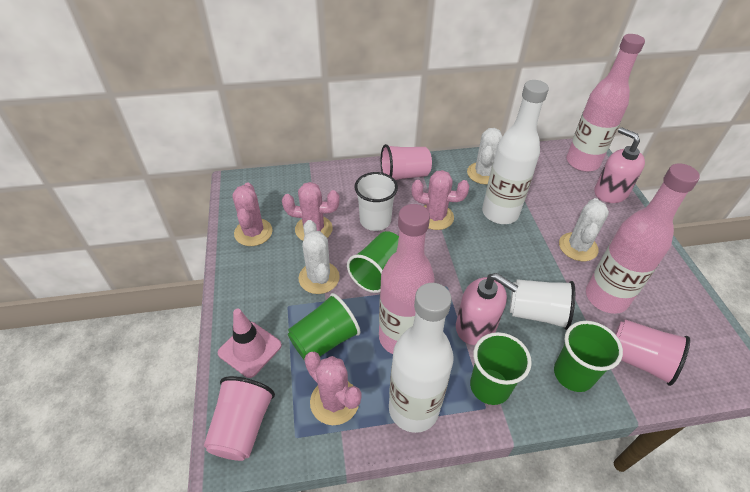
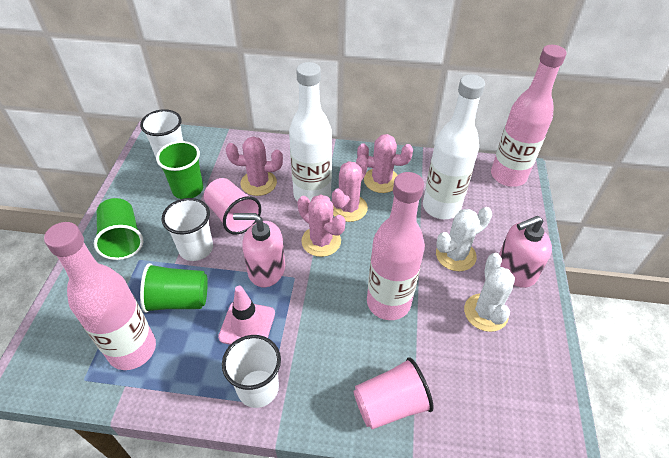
green cup: [288,293,361,359] [347,231,399,293] [470,332,532,405] [554,321,623,392] = 4 -> [94,198,143,260] [140,263,208,313] [156,141,203,199] = 3
pink cup: [204,376,275,461] [381,144,432,180] [615,319,690,386] = 3 -> [204,178,261,235] [353,357,434,429] = 2
white cactus: [299,220,340,294] [467,128,502,185] [559,198,609,261] = 3 -> [436,207,492,271] [464,253,515,332] = 2
white cup: [355,172,398,231] [510,279,575,330] = 2 -> [140,109,183,157] [162,198,213,261] [222,335,281,408] = 3

